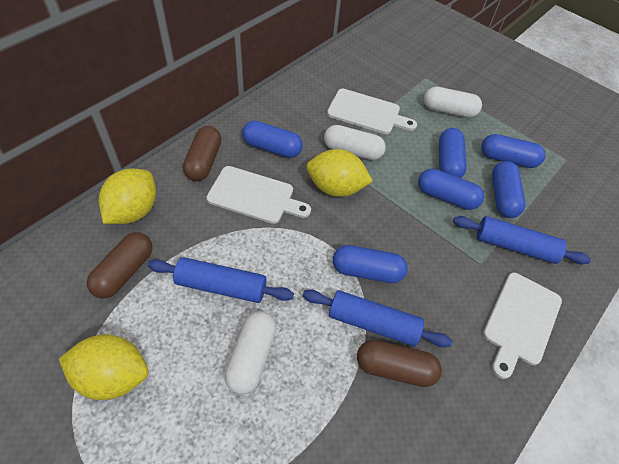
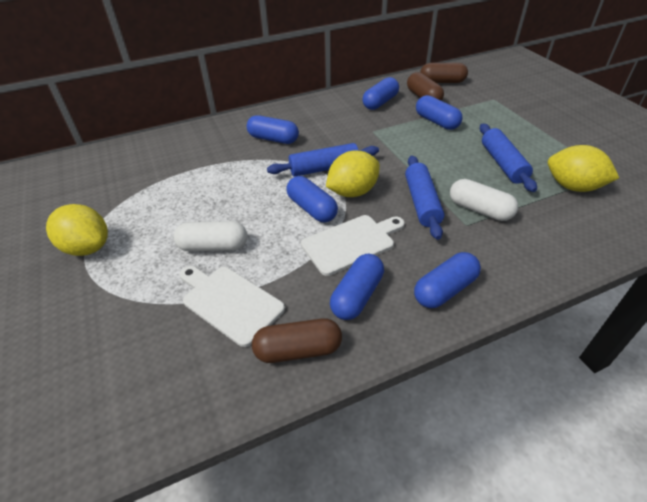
white capsule: [225,311,276,394] [324,125,386,160] [424,87,482,118] = 3 -> [174,221,247,251] [450,179,518,221] = 2
white cutting board: [206,166,311,224] [327,89,417,134] [483,273,562,379] = 3 -> [180,266,285,347] [301,215,405,276] = 2

